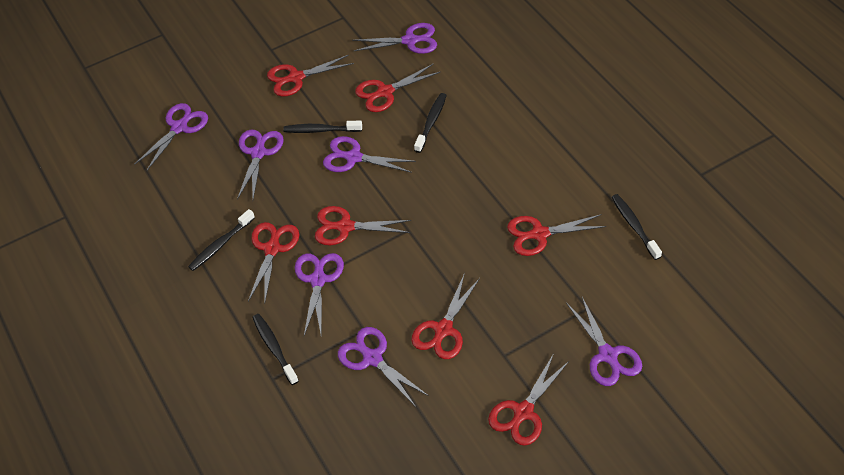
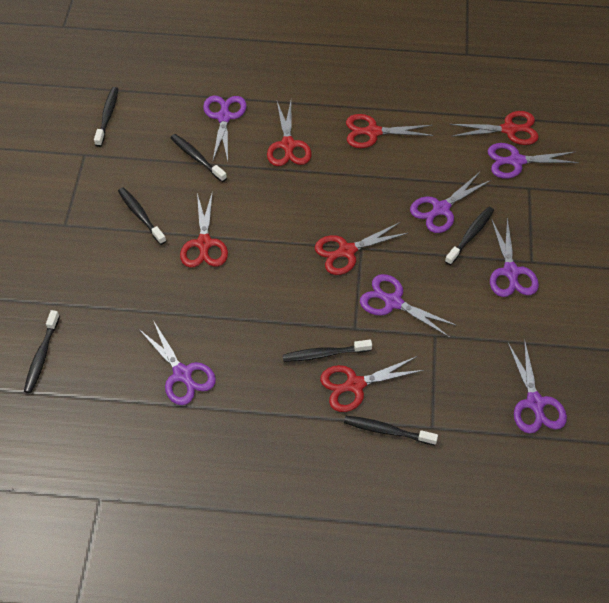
black toothbrush: [188,209,255,271] [252,314,299,385] [283,121,362,133] [414,93,447,153] [612,194,662,260] = 5 -> [24,310,60,393] [94,87,118,147] [118,187,166,245] [170,134,227,182] [283,340,372,362] [344,416,438,445] [445,207,494,265] = 7
red scissors: [248,222,299,304] [267,55,354,97] [315,206,411,245] [355,64,440,112] [411,273,480,359] [488,353,569,446] [507,214,607,256] = 7 -> [180,191,228,267] [267,101,311,166] [315,222,408,275] [320,356,424,412] [346,114,434,148] [449,111,539,145] = 6

